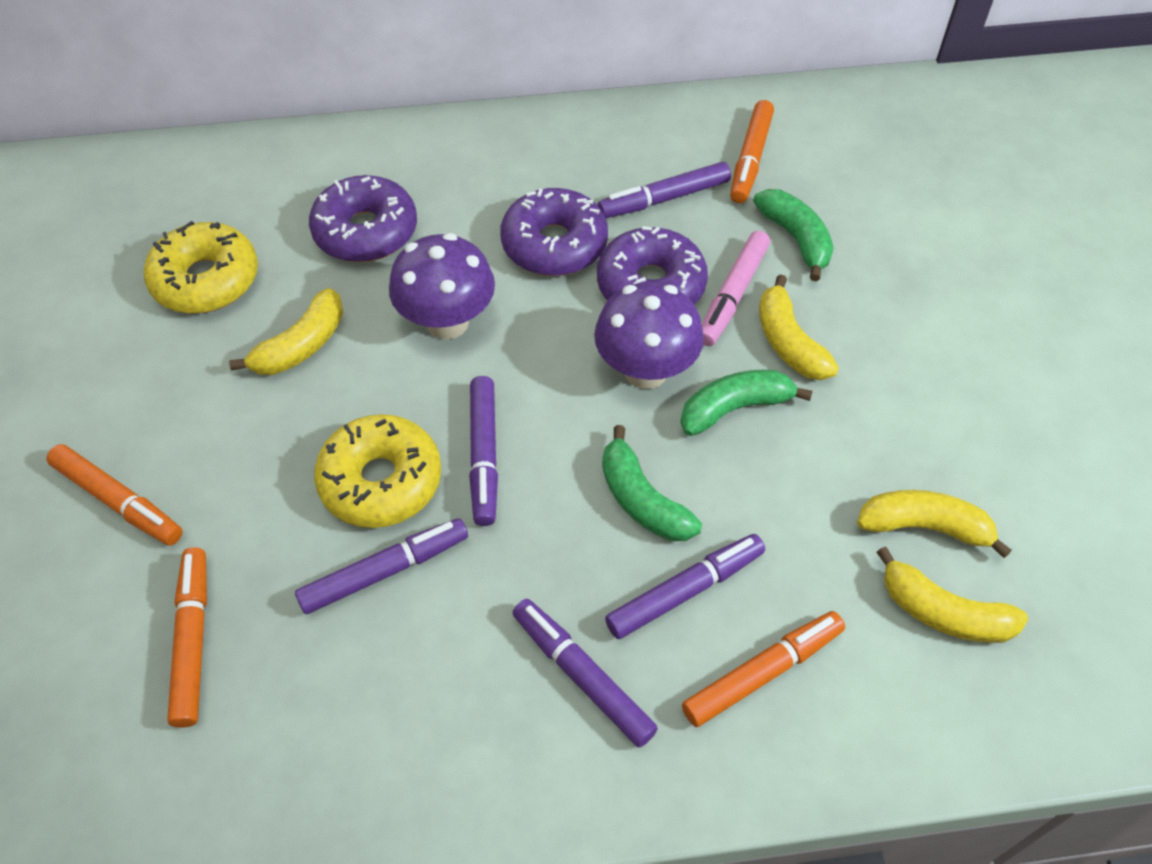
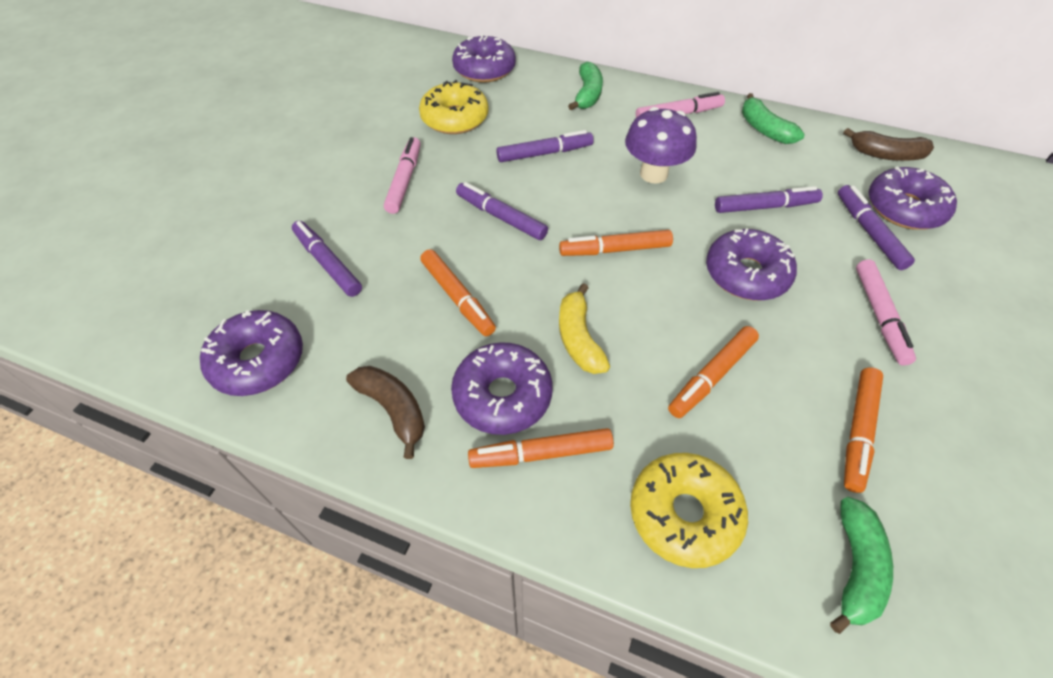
brown banana: none = 0 -> [346,366,425,459] [843,128,934,161] = 2
orange marker: [46,444,183,545] [167,547,207,728] [682,611,845,727] [730,100,774,203] = 4 -> [420,249,496,336] [468,428,614,468] [559,230,673,256] [668,326,759,418] [844,367,883,493] = 5
pink marker: [702,231,770,346] = 1 -> [384,137,421,214] [636,92,725,118] [856,259,916,366] = 3
purple donut: [309,175,417,262] [500,188,608,276] [597,226,708,305] = 3 -> [200,310,303,396] [451,342,553,435] [452,34,516,83] [706,228,797,301] [869,166,957,230] = 5
purple mushroom: [389,233,495,340] [594,282,704,389] = 2 -> [625,107,697,184] = 1
yellow banana: [229,288,343,375] [759,274,839,380] [857,490,1012,558] [876,546,1028,643] = 4 -> [559,283,610,374] = 1

